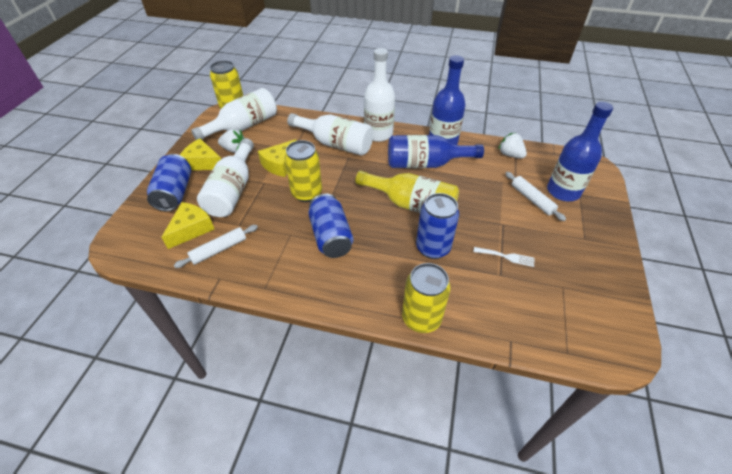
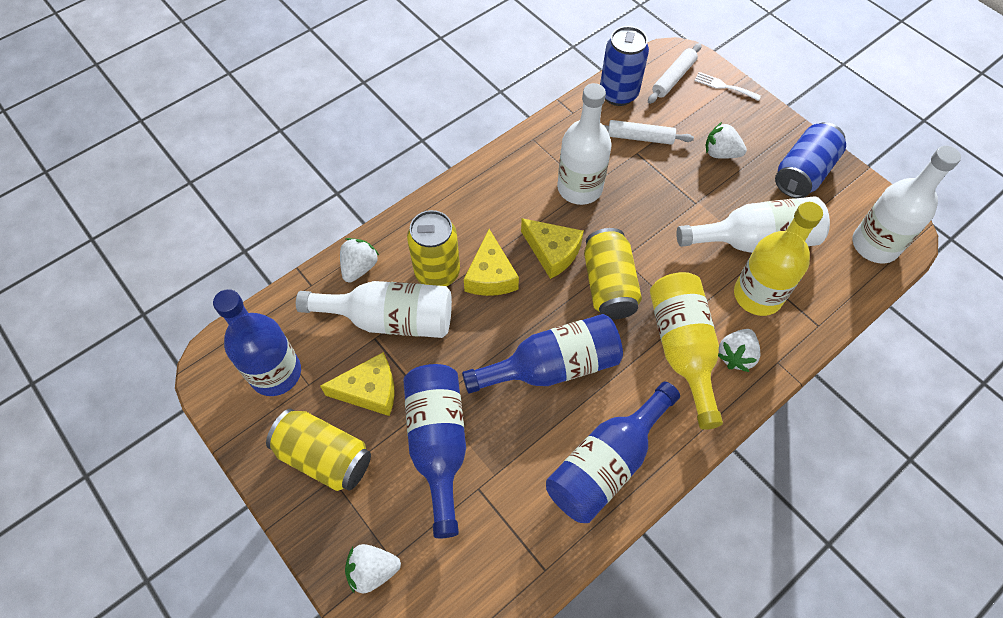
blue bottle: [388,135,484,168] [429,55,466,145] [547,102,613,201] = 3 -> [213,289,301,396] [403,364,466,538] [462,314,623,394] [546,382,680,523] = 4
blue can: [147,154,191,211] [308,194,354,258] [416,193,459,259] = 3 -> [600,26,649,106] [775,122,846,198] = 2
white strawberry: [218,129,244,153] [498,133,527,158] = 2 -> [340,238,379,283] [345,544,401,594] [705,122,747,159] [718,329,761,372] = 4
yellow bottle: [355,170,459,213] = 1 -> [650,272,723,430] [734,202,823,316] = 2

